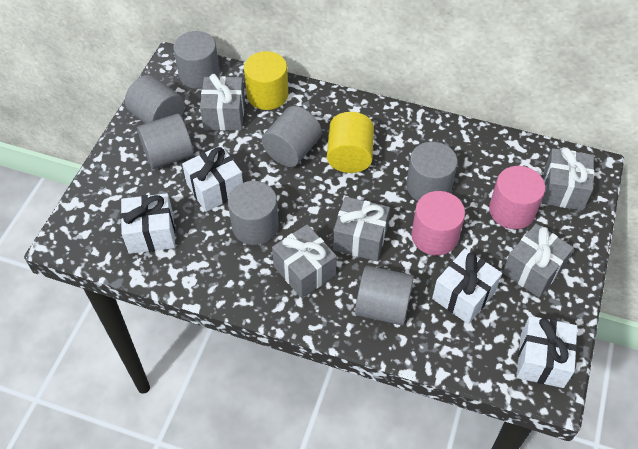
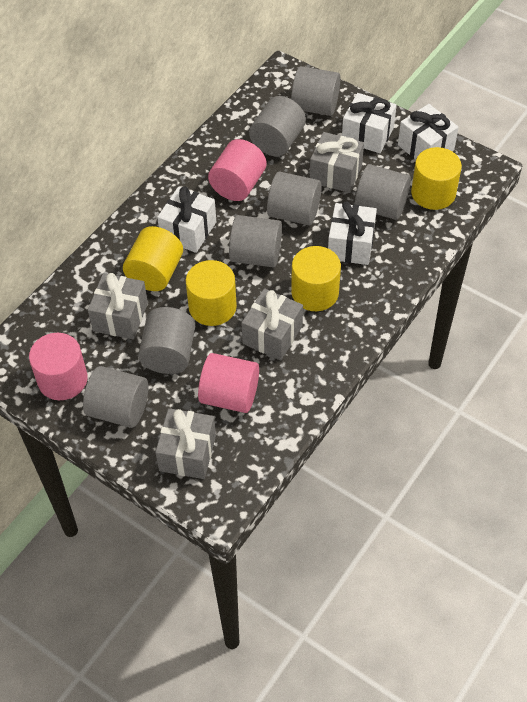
grey gift: [200,74,245,130] [272,224,337,298] [333,197,390,261] [503,224,574,298] [542,147,594,211] = 5 -> [88,273,148,340] [155,408,216,479] [241,288,303,360] [310,132,364,193] = 4
pink cylinder: [411,191,465,256] [489,166,546,229] = 2 -> [29,333,88,400] [198,353,259,413] [208,139,267,201] = 3
yellow cylinder: [244,51,288,110] [327,112,374,173] = 2 -> [123,226,183,291] [186,260,237,326] [291,246,341,311] [411,147,462,210] = 4

